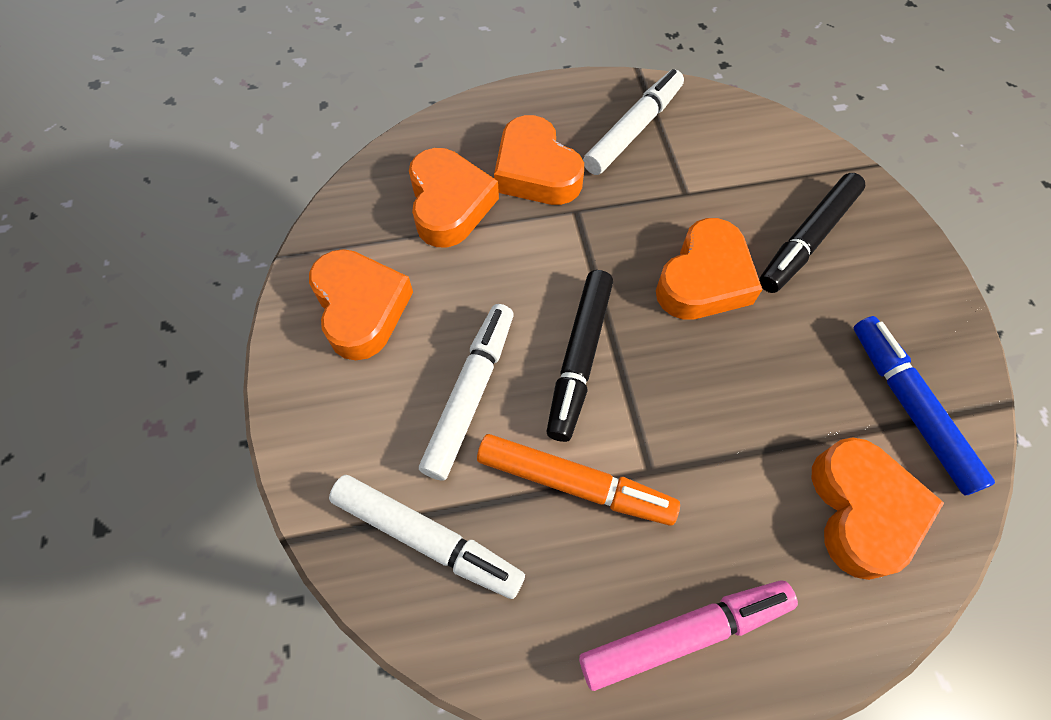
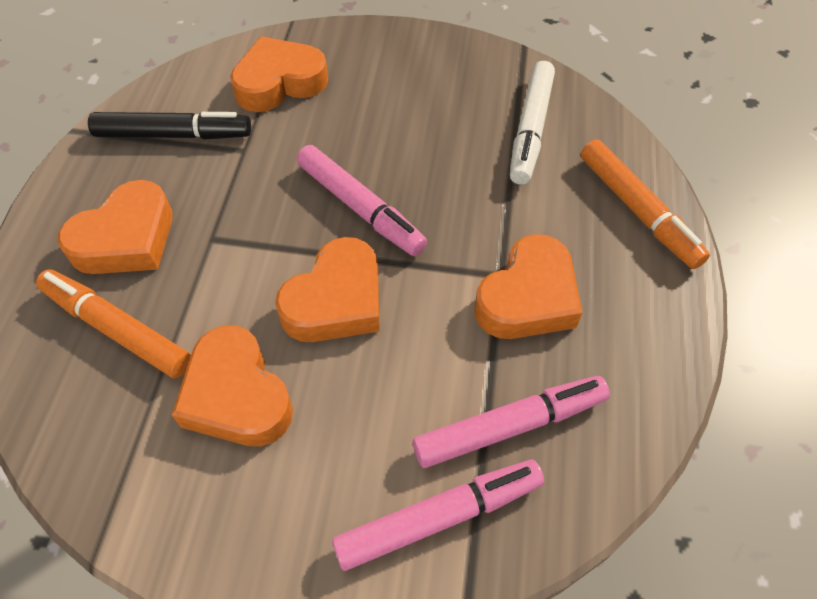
black marker: [547,270,613,442] [759,173,865,293] = 2 -> [88,112,251,140] = 1
blue marker: [853,316,995,495] = 1 -> none = 0
orange marker: [477,434,680,526] = 1 -> [36,269,191,378] [581,139,710,269] = 2
pink marker: [579,580,798,691] = 1 -> [297,145,427,256] [332,459,544,571] [413,376,610,468] = 3
white marker: [329,475,525,599] [419,304,514,481] [583,69,684,175] = 3 -> [510,61,555,185] = 1

